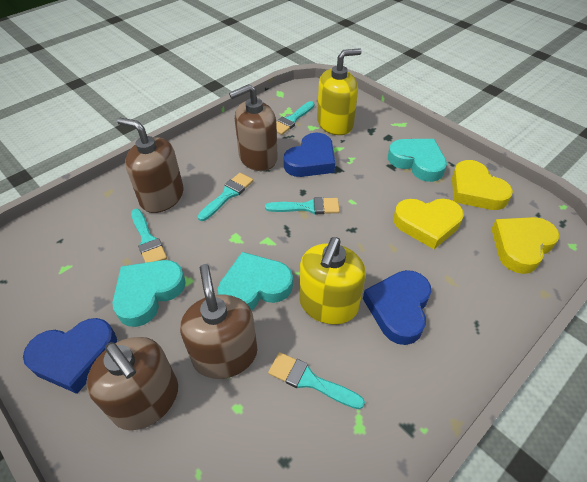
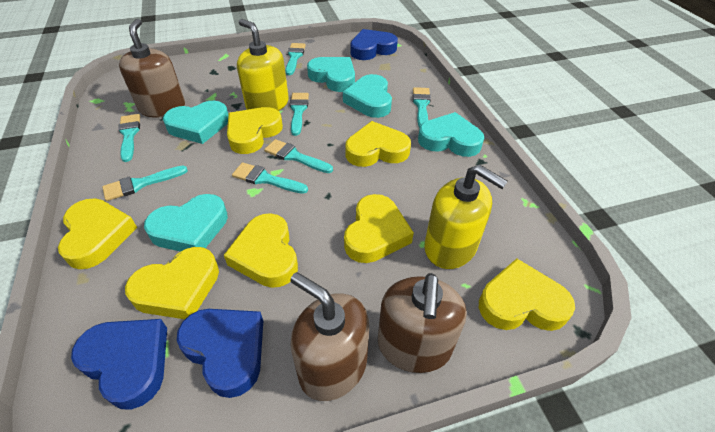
brown soap dispenser: [86,337,178,430] [117,118,184,213] [180,264,257,379] [229,84,278,171] = 4 -> [119,19,185,118] [290,272,369,401] [378,273,467,373] = 3
turquoise brush: [131,209,167,263] [198,173,253,221] [265,197,340,214] [268,352,365,409] [276,101,315,135] = 5 -> [102,166,188,201] [118,114,140,162] [232,162,308,194] [264,139,333,173] [285,43,306,75] [290,93,309,136] [413,87,431,128] = 7
turquoise heart: [112,260,186,327] [218,252,293,311] [388,139,447,182] = 3 -> [144,194,228,252] [163,101,228,144] [307,57,355,92] [343,74,392,118] [418,112,484,157] = 5
yellow heart: [393,198,464,249] [452,160,513,210] [491,217,559,274] = 3 -> [58,198,137,269] [125,247,219,319] [224,213,298,288] [227,107,283,154] [344,194,414,263] [345,121,411,167] [479,259,575,331] = 7

